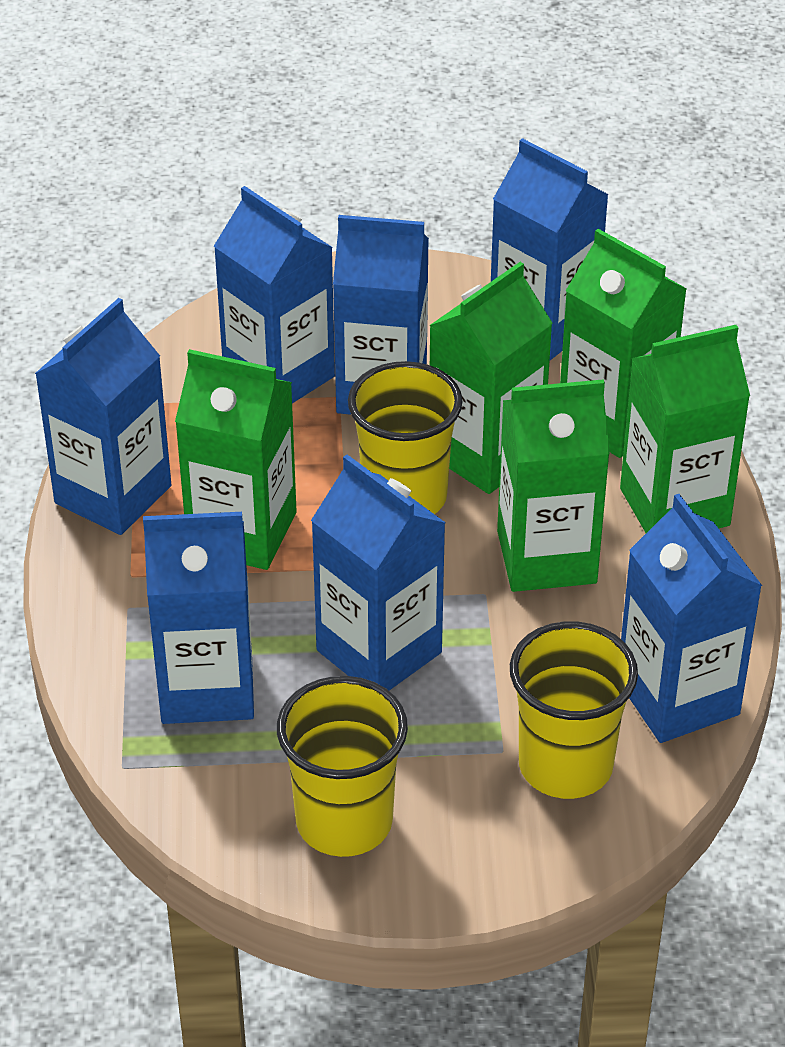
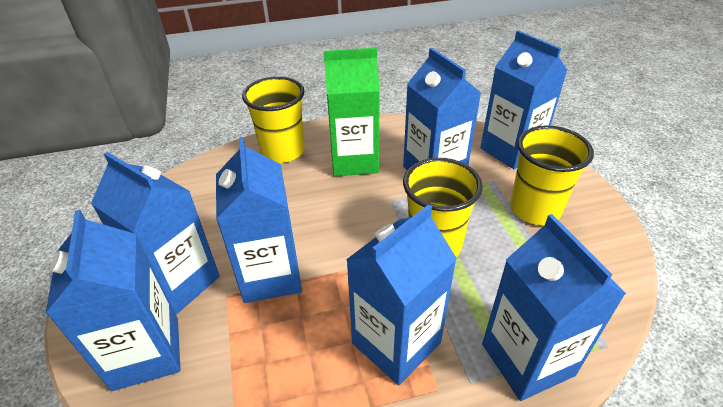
green carton: [175,349,297,570] [429,262,553,494] [497,379,610,592] [560,229,687,458] [620,325,750,533] = 5 -> [324,48,380,176] = 1

